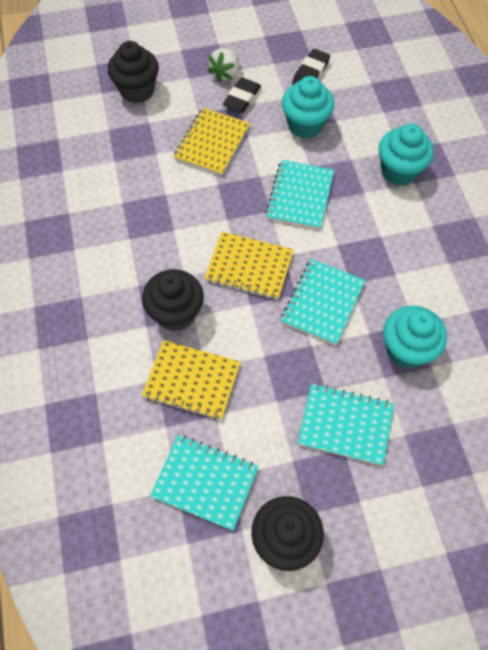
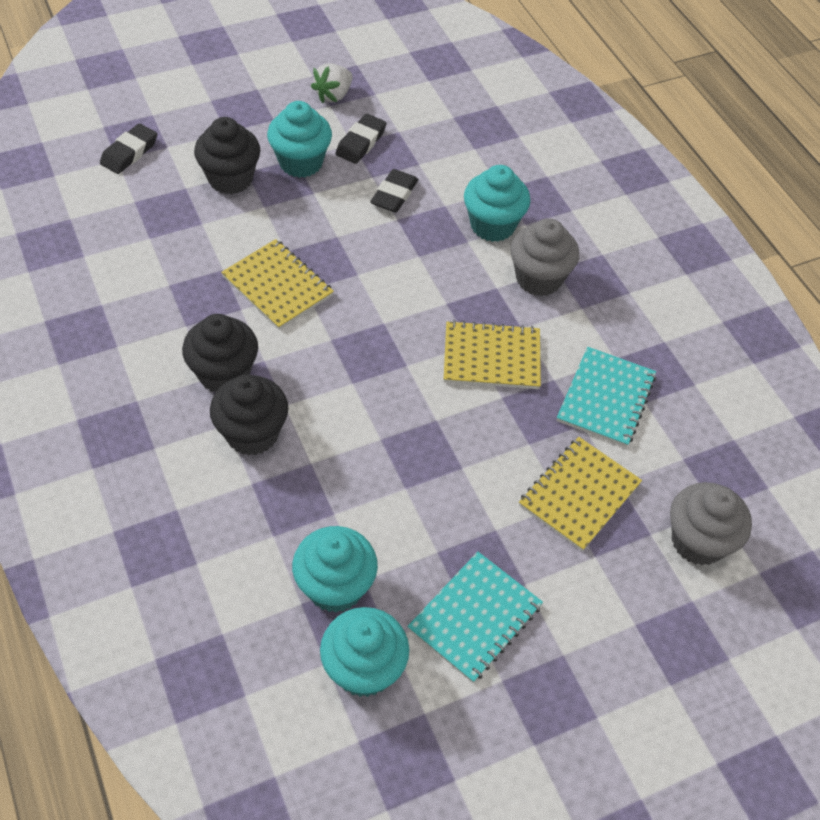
black eraser: [222,77,261,113] [292,49,330,85] = 2 -> [100,123,157,174] [336,114,387,164] [370,169,418,213] = 3
grey cupcake: none = 0 -> [510,218,579,296] [670,482,752,565] = 2
turquoise cupcake: [282,76,334,138] [378,124,434,186] [383,306,447,369] = 3 -> [267,101,332,178] [292,526,378,613] [320,607,409,697] [464,165,531,242] = 4
turquoise notebook: [150,435,259,531] [265,160,334,230] [281,259,365,345] [298,384,394,466] = 4 -> [407,552,543,683] [557,347,656,447] = 2

